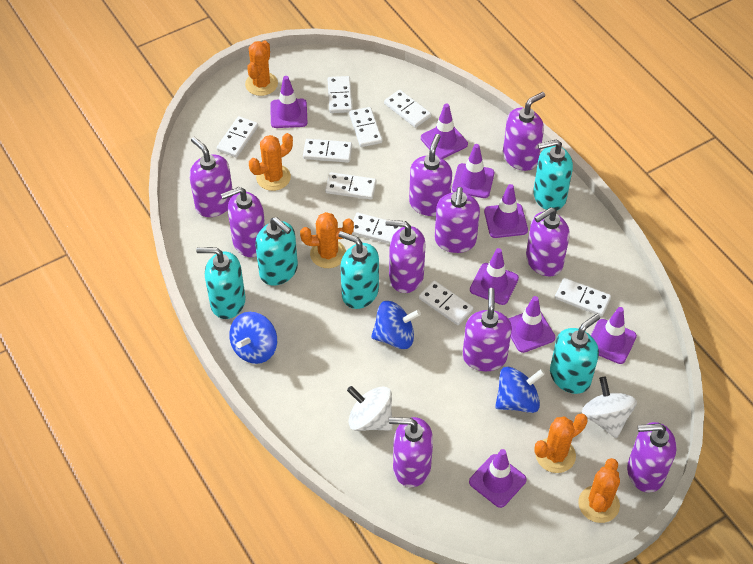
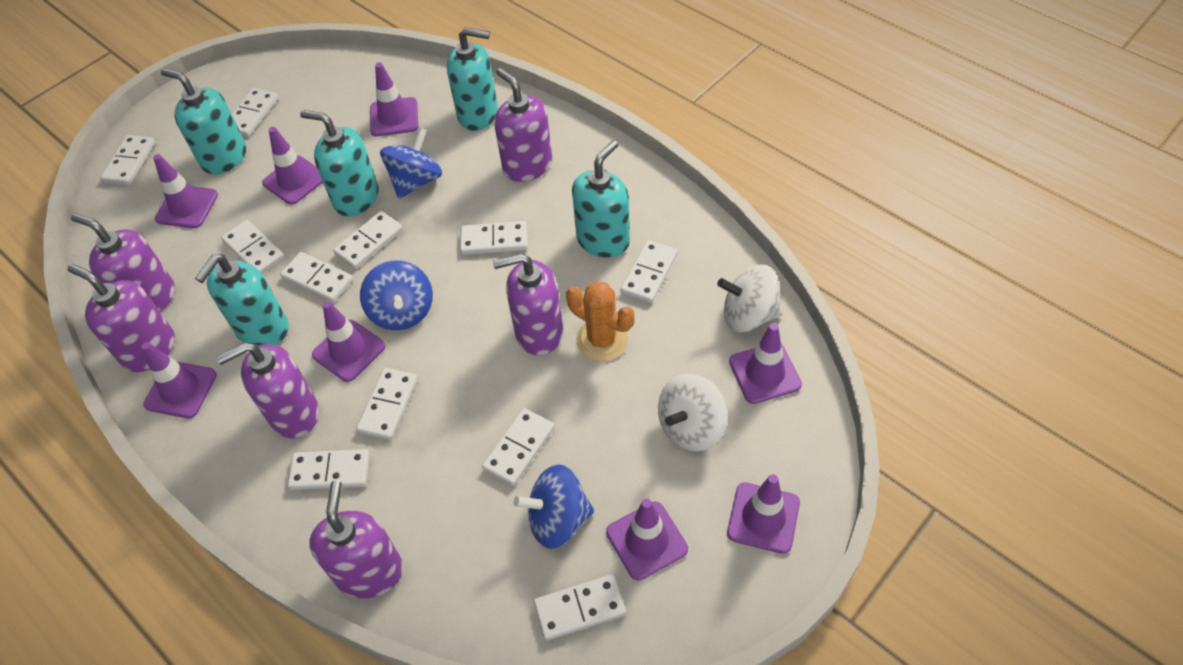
orange cactus: [245,40,278,96] [249,133,293,191] [300,212,354,268] [534,413,588,473] [578,458,620,523] = 5 -> [566,281,634,361] = 1
purple soap dispenser: [189,137,233,217] [221,187,265,257] [386,220,426,293] [389,417,433,487] [409,134,452,216] [435,187,480,253] [462,288,512,371] [503,92,545,171] [526,207,570,276] [627,422,677,493] = 10 -> [68,264,175,372] [71,213,175,312] [216,342,319,439] [309,481,403,598] [493,253,563,356] [494,68,552,182] = 6
white domino: [217,116,258,158] [303,139,352,163] [325,172,376,200] [328,76,352,113] [349,107,382,147] [352,213,402,244] [384,90,431,128] [419,280,473,325] [555,278,611,316] = 9 -> [100,135,155,185] [221,220,285,274] [232,88,278,137] [280,252,353,302] [288,449,370,490] [333,211,403,269] [356,368,418,440] [460,221,527,255] [482,408,555,486] [534,574,626,641] [621,240,678,303] = 11

